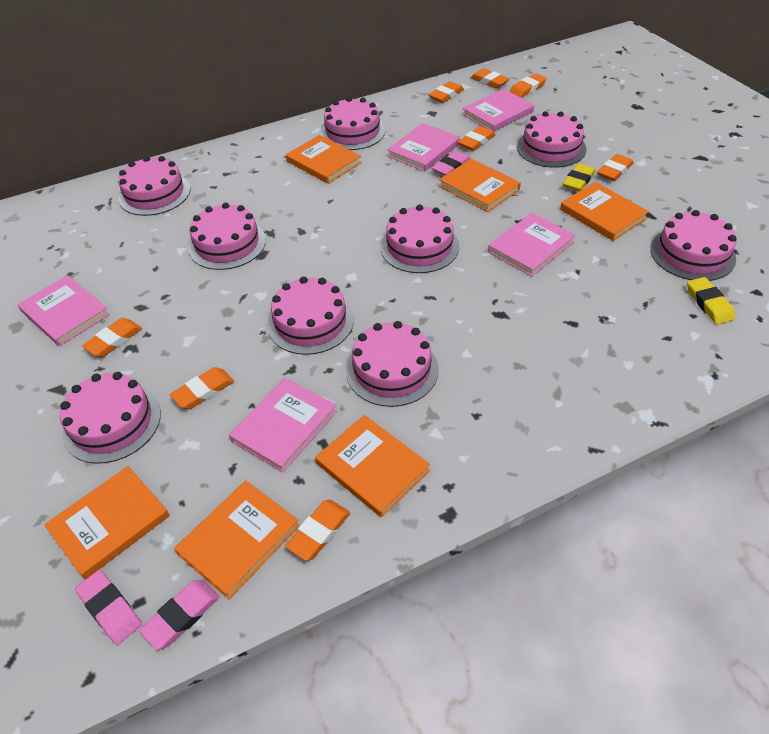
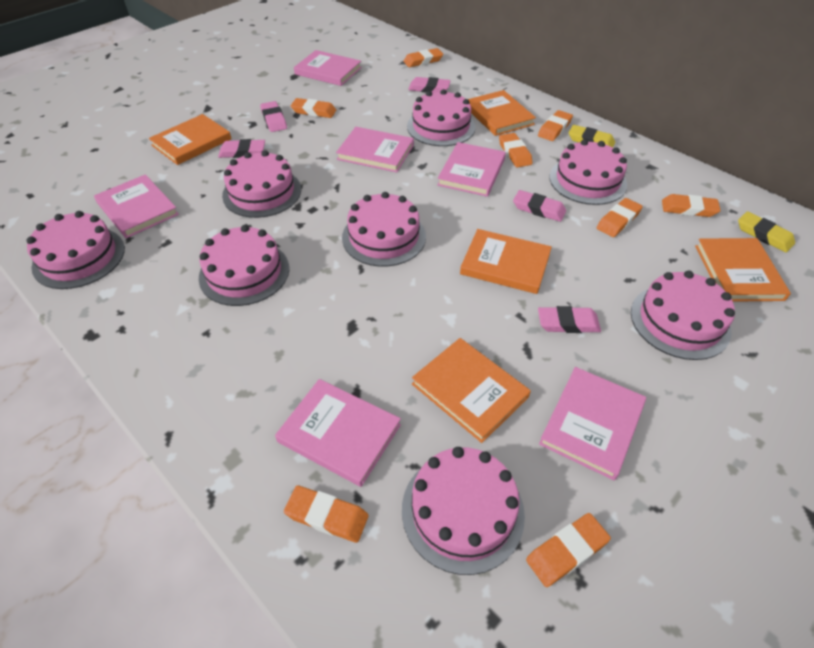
orange book: [44,466,170,579] [174,481,300,599] [286,135,362,184] [315,415,430,517] [439,159,521,212] [560,182,649,241] = 6 -> [149,114,231,165] [412,338,531,443] [460,229,552,294] [468,90,536,136] [695,238,791,302] = 5
pink book: [17,275,110,346] [229,378,337,472] [387,123,460,172] [462,89,534,131] [488,213,576,277] = 5 -> [94,175,179,238] [275,379,401,487] [294,50,362,86] [336,127,414,172] [437,142,506,197] [539,367,646,480] = 6
pink cake: [60,372,161,464] [118,156,190,216] [188,203,266,270] [267,277,354,355] [320,97,385,150] [346,321,439,407] [381,204,459,273] [517,111,586,168] [650,210,737,281] = 9 -> [27,211,125,289] [199,225,289,306] [222,150,301,218] [342,192,426,267] [402,447,525,575] [407,89,476,146] [549,139,627,205] [631,271,735,360] = 8
pink eraser: [75,570,142,645] [139,580,220,650] [432,151,471,176] = 3 -> [218,139,265,158] [260,101,287,132] [408,77,451,92] [513,190,566,222] [538,306,601,333] = 5

